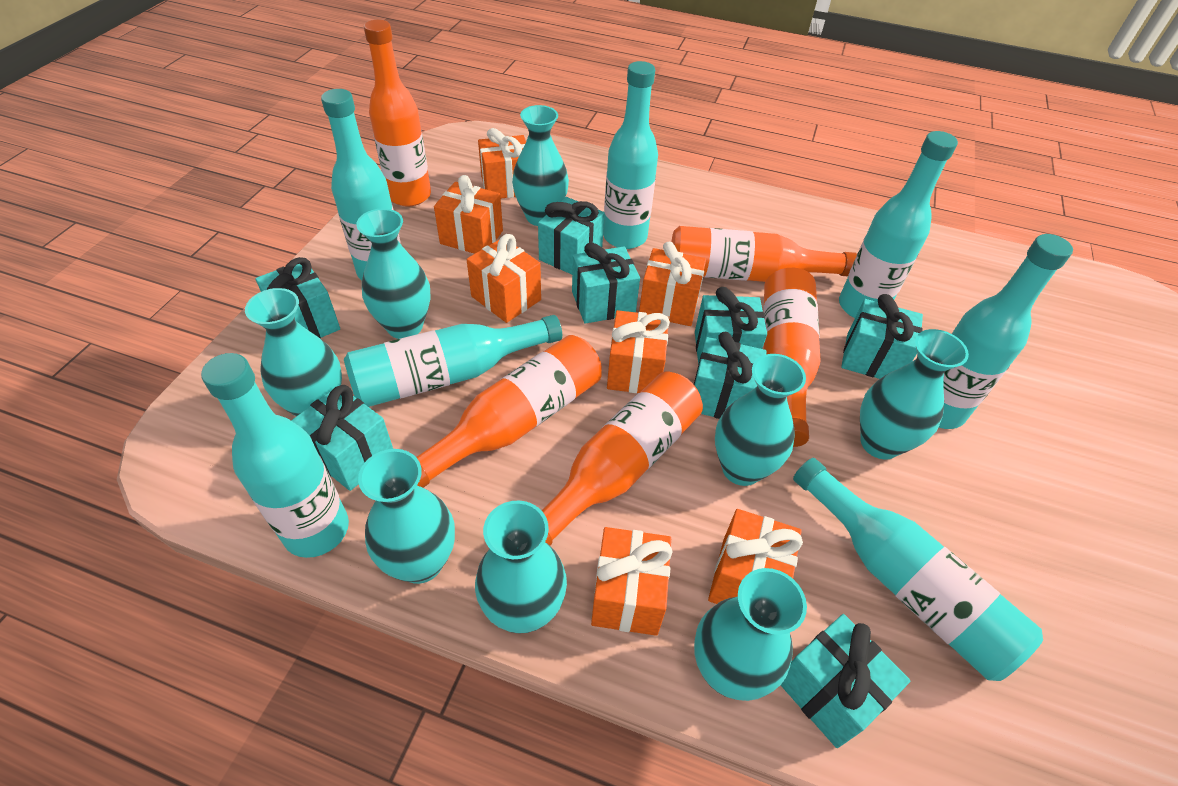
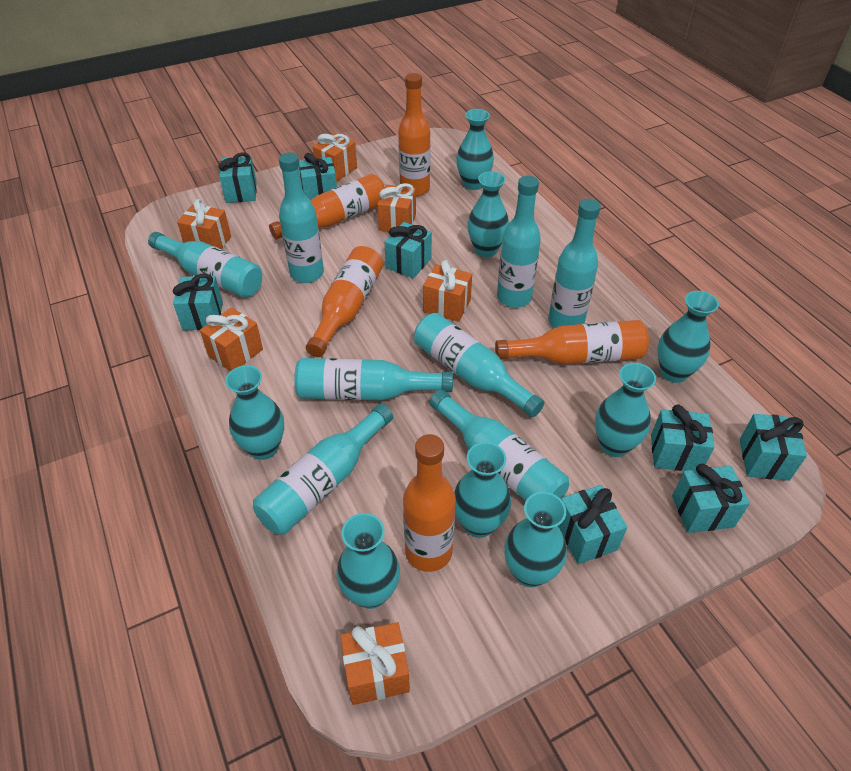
orange gift: [434,175,503,254] [467,234,541,323] [478,128,526,198] [591,527,673,636] [607,310,670,393] [639,242,706,326] [708,509,803,604] = 7 -> [177,199,231,249] [200,307,263,371] [313,133,357,182] [341,622,410,705] [377,183,416,232] [423,260,472,322] = 6
turquoise bottle: [201,353,349,558] [321,89,400,280] [344,315,562,407] [603,61,658,249] [793,458,1043,681] [839,131,958,318] [939,234,1073,429] = 7 -> [148,232,262,298] [253,404,393,535] [279,153,324,283] [294,358,453,400] [414,313,544,417] [430,390,569,501] [497,176,541,308] [548,199,601,328] = 8

